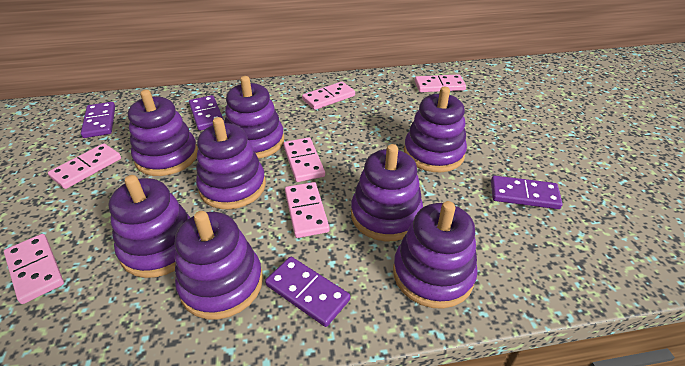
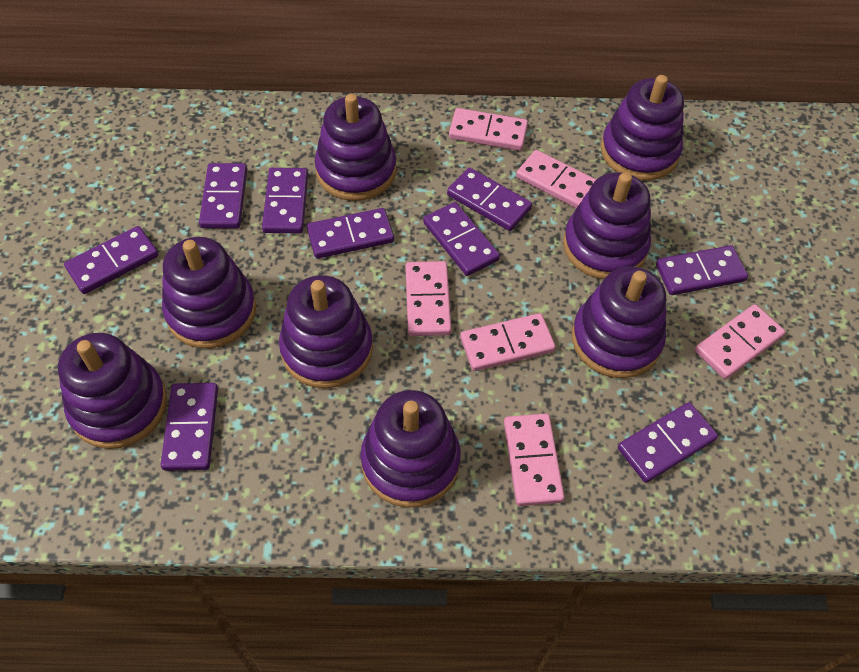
purple domino: [81,102,115,138] [189,95,224,131] [265,257,350,327] [491,175,563,209] = 4 -> [64,226,159,294] [161,383,218,471] [199,163,247,228] [262,168,308,233] [307,208,394,259] [423,202,500,276] [447,168,532,231] [618,402,718,483] [656,245,748,295] = 9

